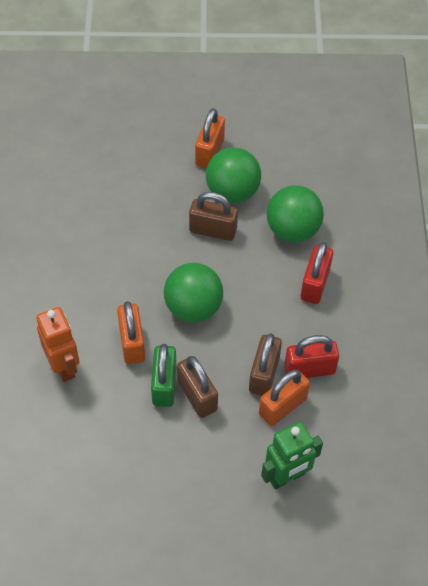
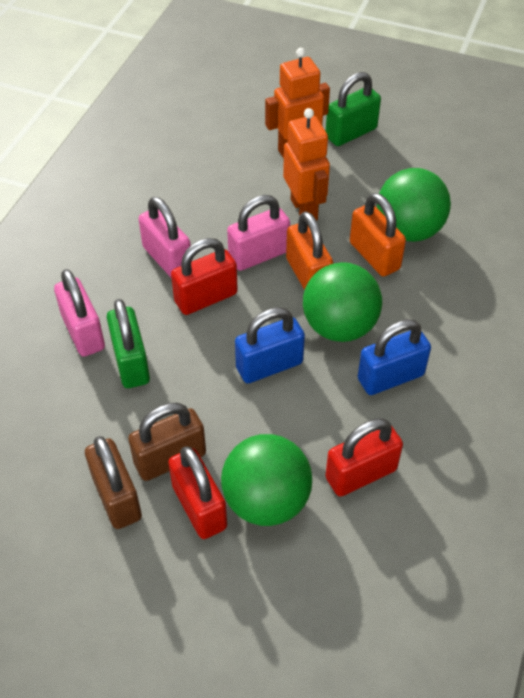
blue padlock: none = 0 -> [235,307,305,383] [358,319,431,395] = 2
brown padlock: [177,356,218,418] [189,192,238,241] [249,333,282,396] = 3 -> [85,436,142,529] [128,403,206,481] = 2
green padlock: [151,344,176,407] = 1 -> [107,299,150,388] [326,72,381,146] = 2
green robot: [261,422,323,489] = 1 -> none = 0
orange padlock: [117,301,145,364] [195,108,225,168] [259,370,310,426] = 3 -> [286,212,333,290] [350,193,406,277] = 2
orange robot: [36,307,79,382] = 1 -> [265,48,330,158] [283,108,330,221] = 2
pink padlock: none = 0 -> [54,269,105,357] [139,197,192,277] [227,195,290,271] = 3
red padlock: [284,335,339,378] [301,242,333,304] = 2 -> [168,447,227,539] [171,238,238,315] [325,418,403,497] = 3

